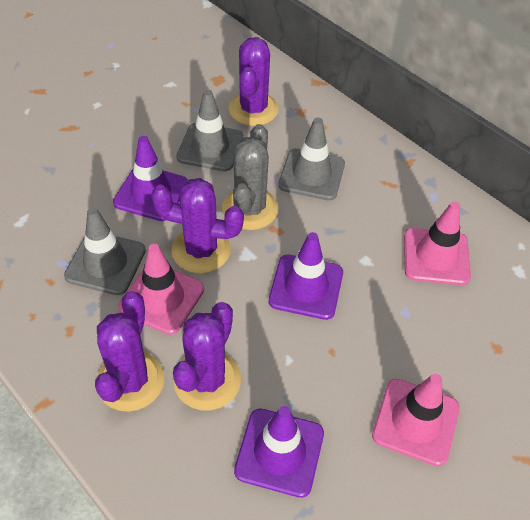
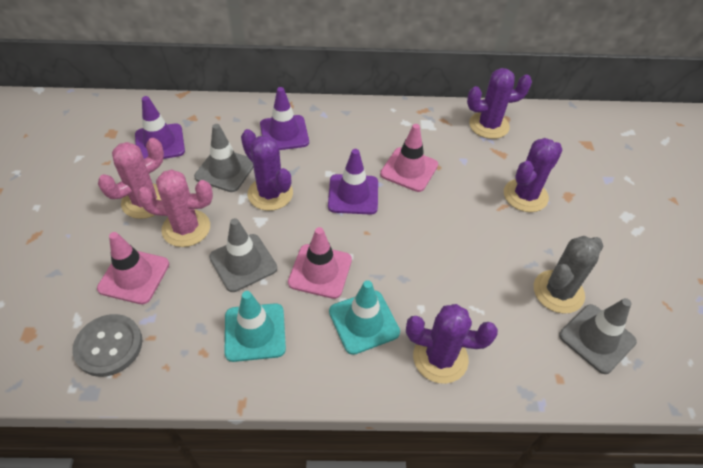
grey button: none = 0 -> [73,314,142,377] = 1
pink cactus: none = 0 -> [98,138,164,219] [137,169,213,247] = 2
turquoise traffic cone: none = 0 -> [225,291,286,362] [329,280,400,355] = 2

